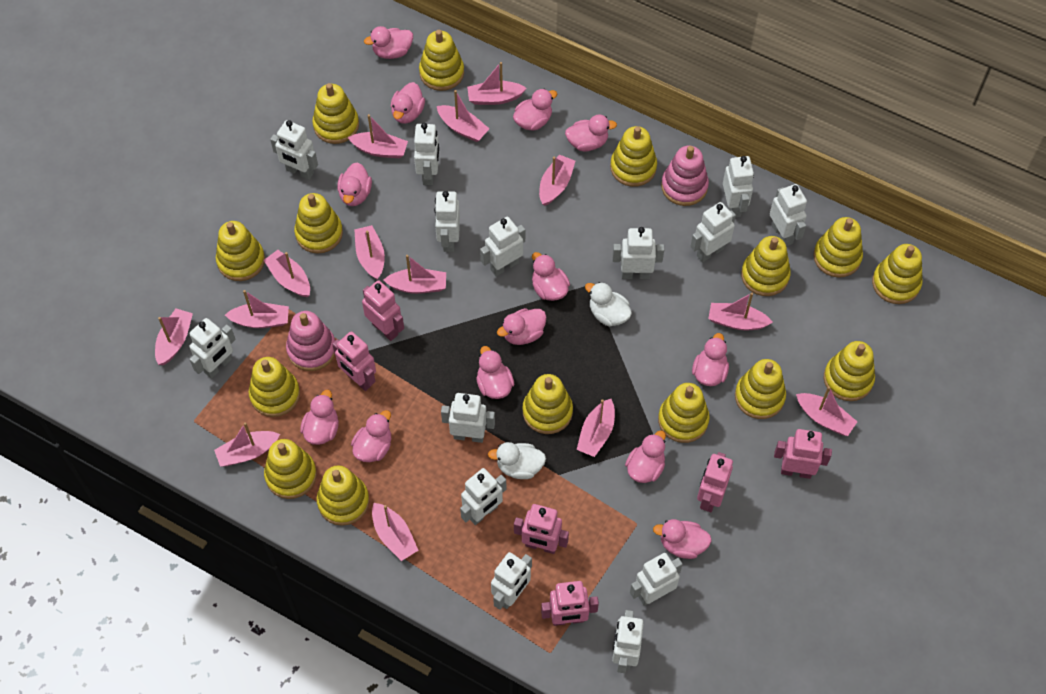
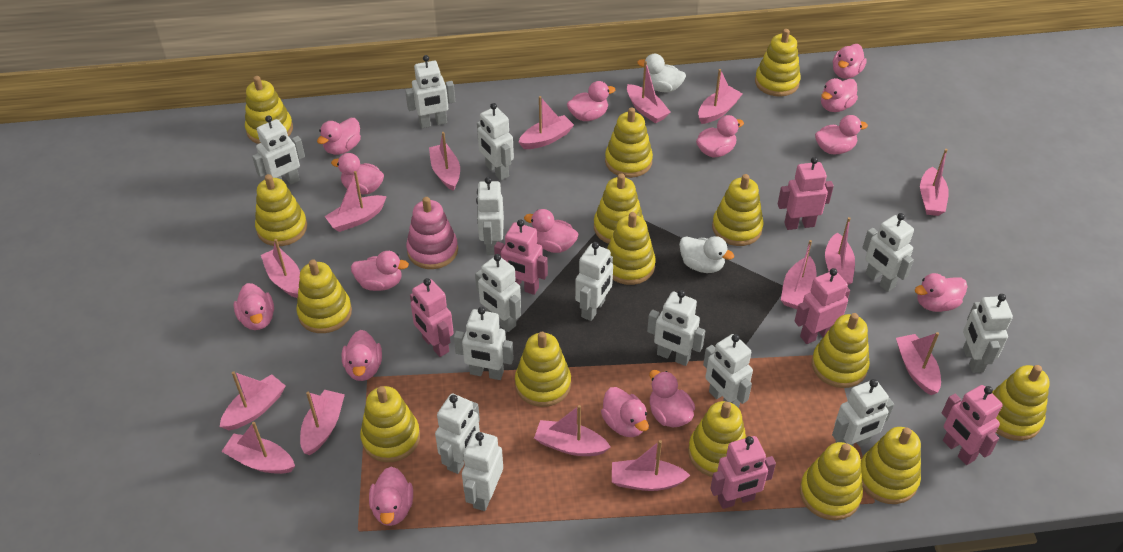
pink boat: [155,309,193,365] [214,422,280,467] [225,290,289,328] [264,250,310,297] [348,114,408,158] [354,225,385,280] [372,503,418,561] [384,255,446,294] [437,90,489,142] [467,62,527,105] [539,155,575,206] [577,399,615,457] [708,293,773,330] [796,386,857,436] = 14 -> [220,371,286,430] [221,422,295,474] [261,239,300,298] [300,390,345,455] [325,171,387,232] [429,132,460,191] [518,96,574,149] [534,405,611,456] [612,440,690,491] [627,61,671,123] [698,69,743,124] [781,240,817,309] [825,217,855,285] [896,332,941,395] [920,149,949,216] = 15
pink duck: [300,390,339,445] [337,162,372,206] [351,410,391,462] [364,26,413,59] [391,82,425,124] [476,346,514,399] [497,308,546,345] [513,88,557,131] [532,252,570,301] [565,115,617,151] [625,430,666,483] [653,519,712,559] [692,333,729,386] = 13 -> [234,283,274,330] [317,118,361,155] [331,153,384,194] [342,330,382,381] [351,251,409,291] [369,467,413,526] [524,209,578,253] [567,81,615,121] [601,387,649,437] [649,370,695,428] [696,115,744,157] [815,115,868,154] [821,78,858,112] [833,44,867,79] [915,273,967,312] = 15
pink stacking toy: [286,311,335,371] [661,146,709,206] = 2 -> [406,197,458,269] = 1

